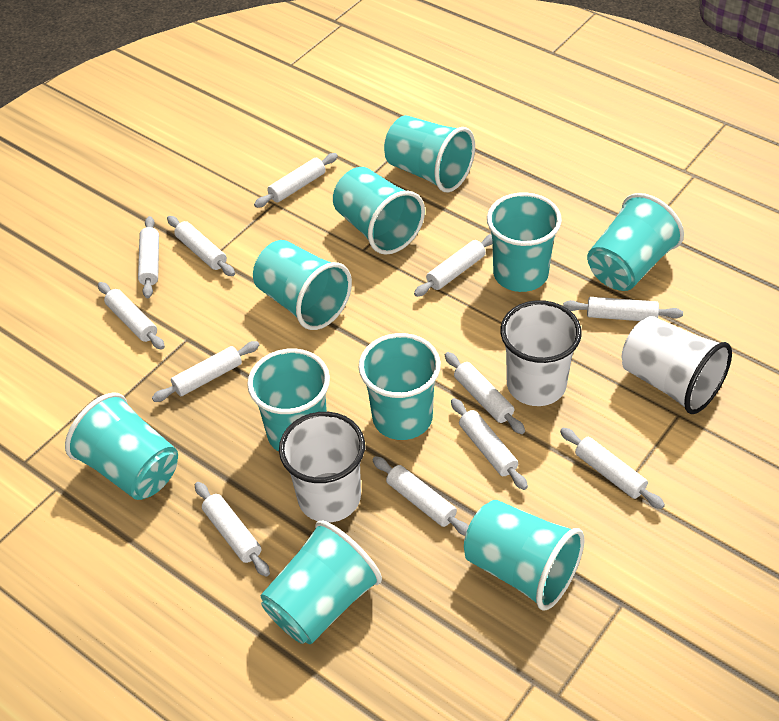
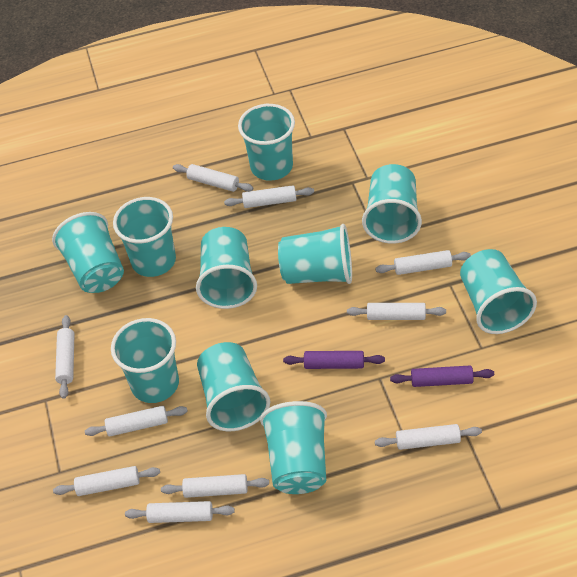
purple rolling pin: none = 0 -> [283,351,385,369] [390,365,494,387] = 2
white cup: [279,412,365,522] [500,300,582,406] [622,316,732,414] = 3 -> none = 0
white rolling pin: [98,282,165,350] [138,216,159,298] [152,341,259,402] [167,216,235,276] [195,482,270,577] [254,153,338,208] [372,456,469,536] [414,234,493,297] [445,352,525,434] [451,398,528,490] [560,428,665,509] [563,297,683,321] = 12 -> [53,466,160,496] [55,315,75,399] [85,406,188,436] [125,501,235,523] [161,474,269,498] [173,164,253,192] [224,185,314,208] [347,303,446,320] [375,250,471,275] [375,424,482,450] = 10

